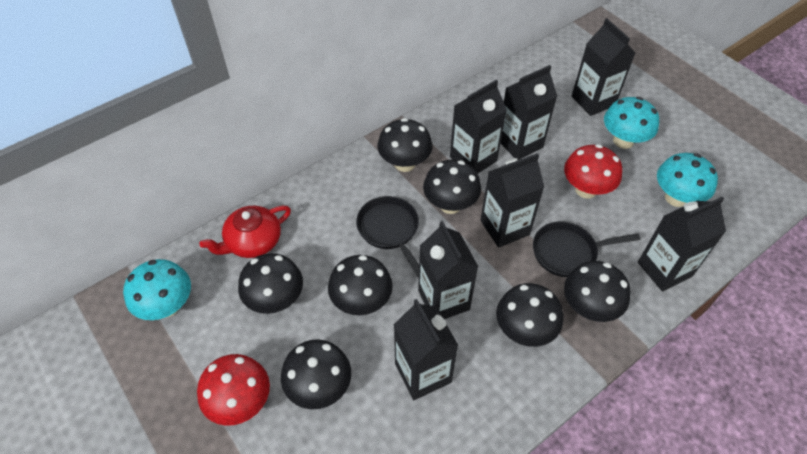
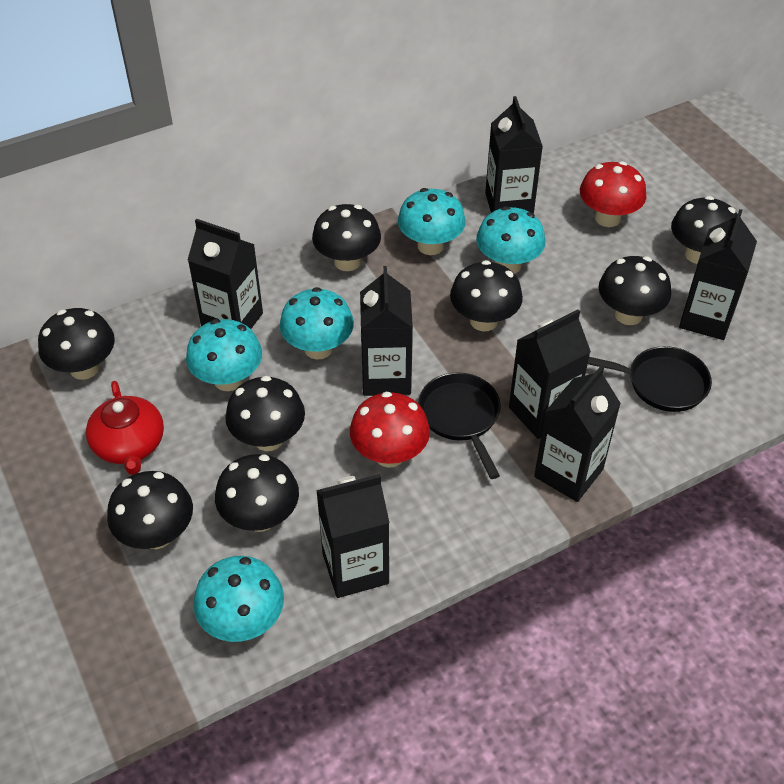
black mushroom: [238,253,303,314] [281,339,351,409] [328,255,393,315] [377,118,433,172] [423,160,481,214] [496,283,563,347] [564,261,631,322] = 7 -> [38,308,115,380] [107,471,193,549] [215,454,299,532] [225,376,305,451] [312,204,381,271] [450,260,523,331] [598,256,671,325] [671,196,738,264] = 8
turquoise mushroom: [123,259,191,320] [604,97,659,149] [657,153,718,207] = 3 -> [186,319,262,391] [193,556,284,642] [280,287,354,359] [398,188,466,255] [476,206,546,274] = 5

